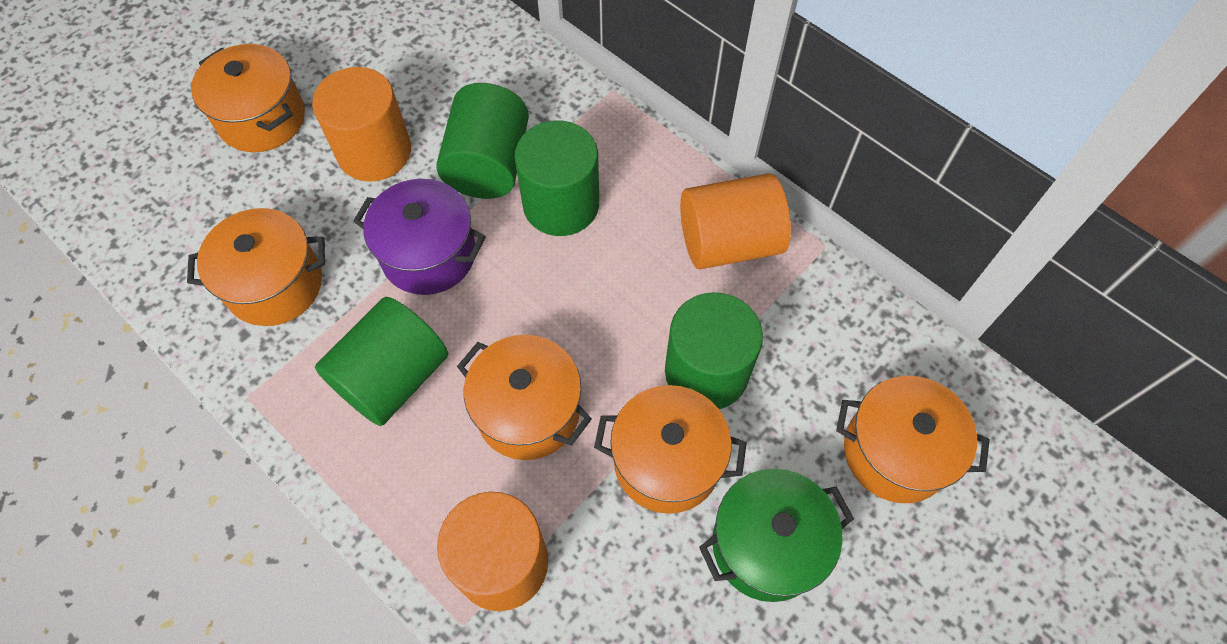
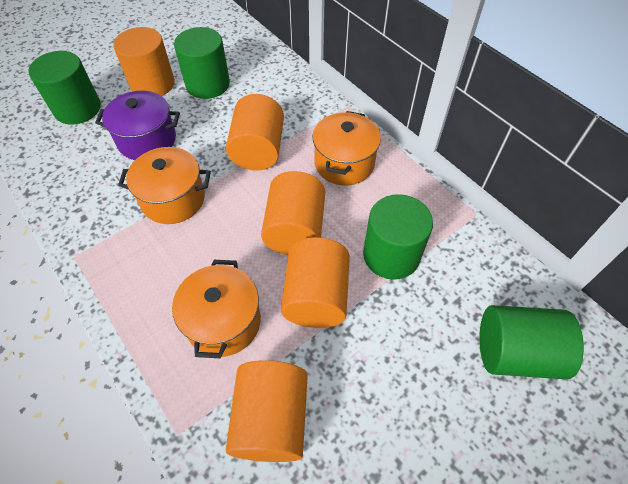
green pot: [699,469,854,602] = 1 -> none = 0
orange cylinder: [312,67,411,182] [437,492,548,611] [680,173,791,269] = 3 -> [113,27,175,96] [226,94,284,171] [226,360,308,462] [261,171,325,255] [281,237,350,328] = 5
orange pot: [187,208,325,326] [191,44,305,152] [457,335,592,460] [594,385,747,514] [836,376,990,503] = 5 -> [118,147,211,224] [172,260,261,358] [313,111,381,185] = 3

